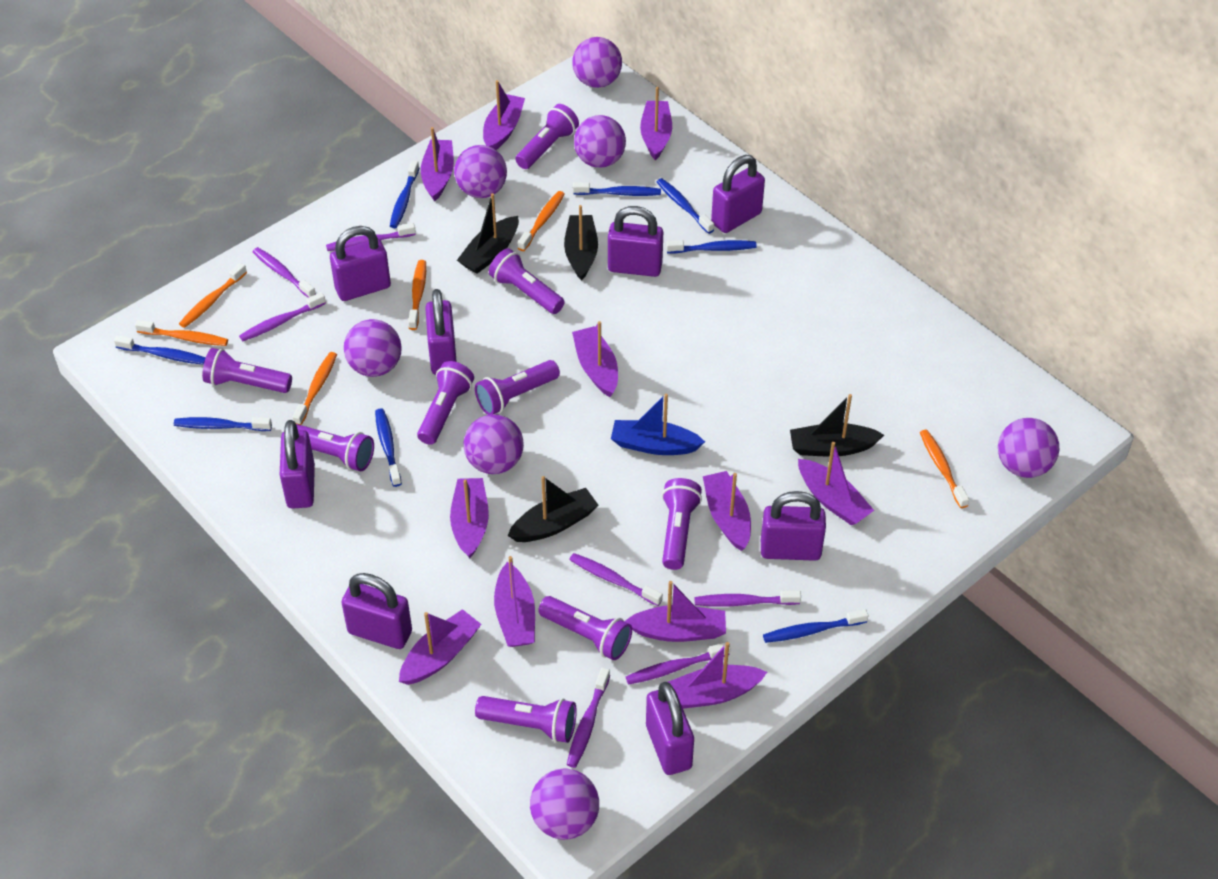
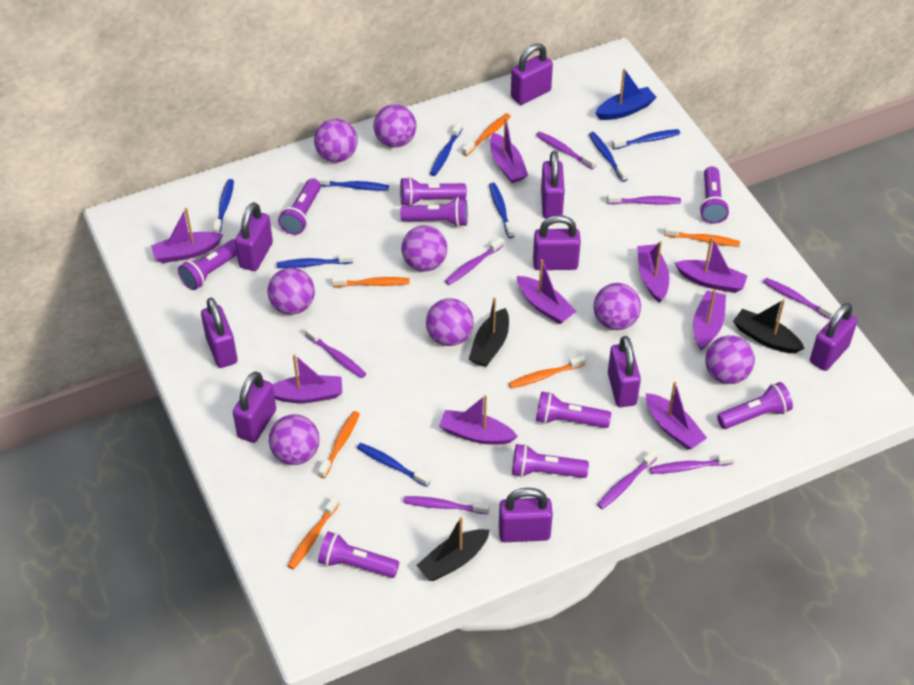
black boat: [457,193,519,274] [507,476,598,542] [564,205,598,281] [790,394,884,457] = 4 -> [416,517,490,581] [469,297,509,367] [733,300,805,353] = 3
purple ball: [344,319,402,377] [454,145,507,198] [464,415,524,474] [530,769,599,840] [572,37,622,88] [574,115,626,168] [998,418,1059,478] = 7 -> [268,268,315,315] [269,414,320,465] [314,119,358,162] [373,104,416,148] [402,225,447,272] [426,298,474,346] [594,283,641,330] [705,336,755,384] = 8
purple boat: [399,609,482,685] [421,127,454,201] [450,478,489,558] [483,80,525,150] [494,556,535,647] [572,321,618,397] [624,581,726,642] [640,87,672,160] [668,642,767,709] [703,471,751,551] [798,442,874,525] = 11 -> [151,208,223,263] [272,354,342,403] [439,395,518,445] [490,117,528,183] [517,259,577,324] [637,241,669,303] [646,382,707,450] [675,237,748,293] [693,289,726,350] = 9
purple padlock: [280,420,315,509] [330,226,391,301] [341,573,412,649] [425,289,457,375] [608,206,663,277] [646,682,694,775] [711,155,765,233] [761,491,826,561] = 8 -> [201,298,237,368] [233,371,276,443] [235,202,273,271] [499,488,553,542] [511,43,553,105] [533,215,581,270] [541,151,565,219] [608,336,641,407] [810,303,857,371] = 9
purple toothbrush: [239,292,326,341] [253,247,316,298] [326,223,416,251] [567,667,610,768] [569,553,663,606] [626,642,730,685] [694,590,801,607] = 7 -> [305,327,366,378] [404,496,490,514] [445,237,504,285] [536,131,596,169] [597,449,658,509] [607,194,681,205] [650,453,735,474] [763,278,835,319] = 8

